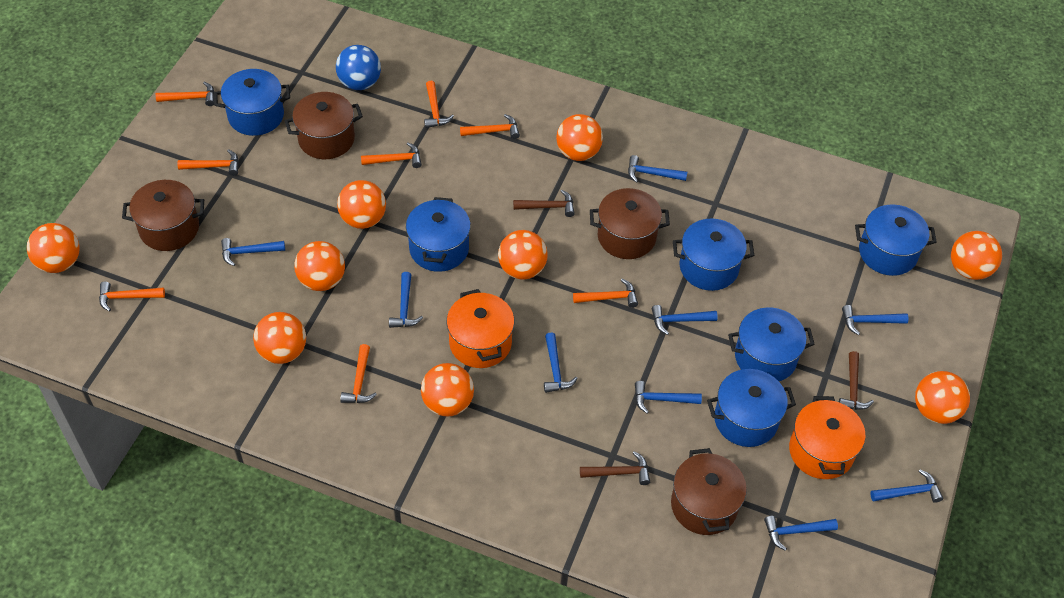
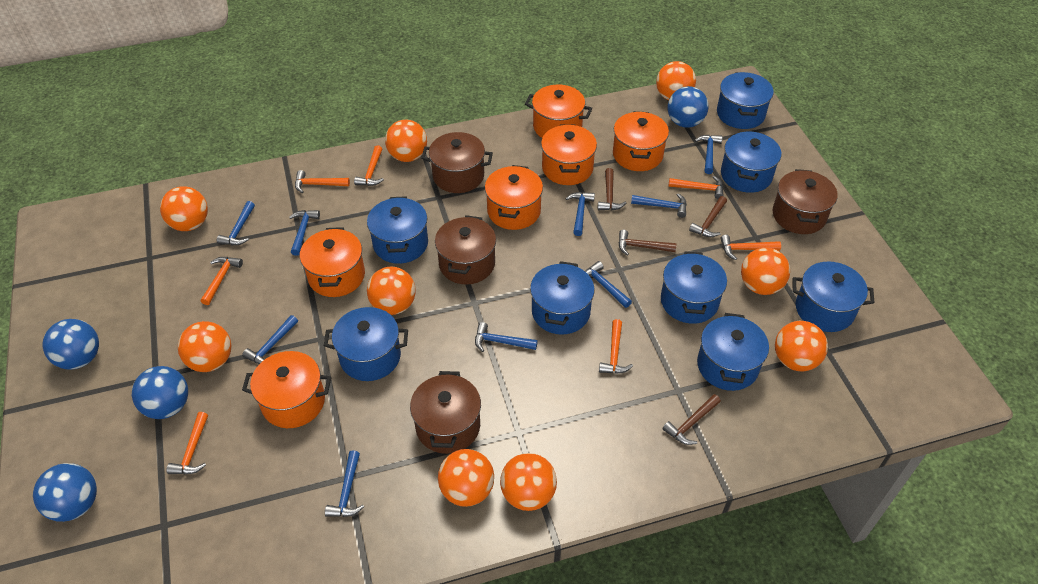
blue ball: [336,45,381,90] = 1 -> [33,463,97,522] [43,319,99,369] [132,366,188,419] [668,86,709,128] = 4
blue pot: [214,69,290,136] [406,197,471,272] [673,218,754,291] [707,369,796,447] [728,308,815,381] [855,204,937,276] = 6 -> [324,307,408,381] [367,196,428,264] [530,261,595,335] [661,252,727,324] [697,313,769,391] [717,72,773,129] [721,131,781,193] [793,262,874,332] = 8
brown hammer: [513,190,575,217] [580,451,650,485] [839,351,874,410] = 3 -> [598,168,626,210] [618,230,677,256] [662,394,721,445] [689,196,727,237] = 4
orange hammer: [99,282,165,312] [156,82,214,106] [177,149,239,176] [340,344,377,403] [361,142,422,168] [424,80,454,128] [460,114,520,139] [573,279,638,308] = 8 -> [166,412,208,474] [201,257,243,305] [295,170,350,193] [354,145,384,186] [599,319,633,374] [668,176,724,199] [721,235,781,260] = 7
orange pot: [447,289,514,368] [789,396,865,479] = 2 -> [242,351,331,428] [300,227,365,297] [485,165,543,230] [525,85,592,138] [541,124,597,185] [613,111,669,171] = 6

